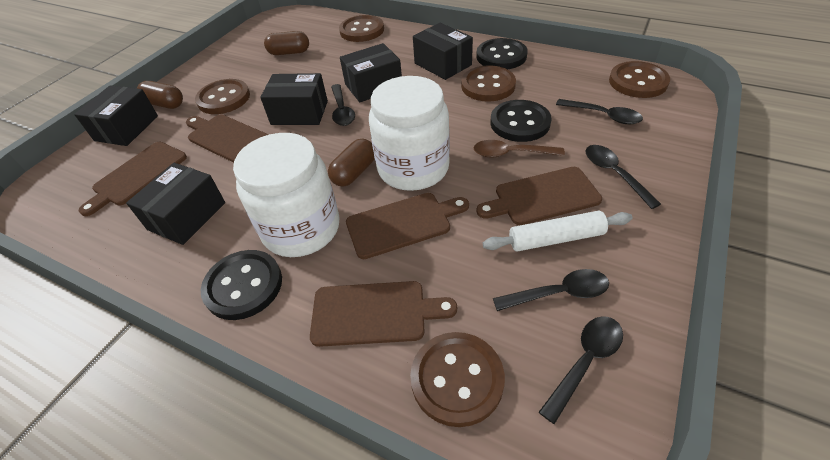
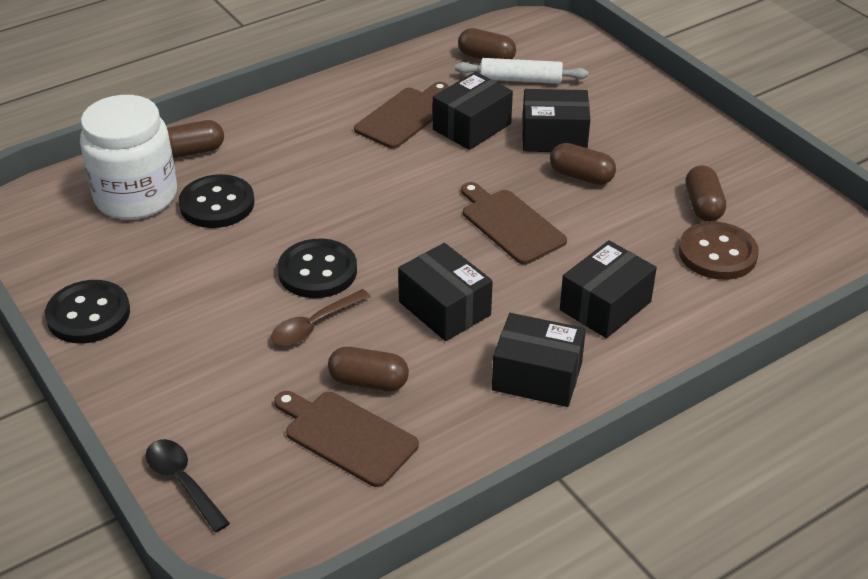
black spoon: [331,84,355,126] [493,269,609,311] [539,316,623,424] [556,99,643,124] [585,145,661,209] = 5 -> [146,439,230,532] = 1
brown button: [195,79,250,114] [339,15,384,42] [410,332,505,427] [461,65,516,102] [609,61,670,98] = 5 -> [679,222,759,280] = 1
brown capsule: [137,81,183,109] [264,31,309,55] [328,138,375,187] = 3 -> [167,120,224,158] [328,347,409,391] [458,28,516,60] [550,143,616,185] [685,165,726,222] = 5
brown cutting board: [79,142,187,216] [186,114,268,163] [310,281,457,347] [346,193,469,259] [476,167,602,225] = 5 -> [274,391,419,487] [354,82,449,149] [461,182,567,264] = 3
white jar: [233,133,340,257] [369,76,450,191] = 2 -> [80,95,177,220] = 1

